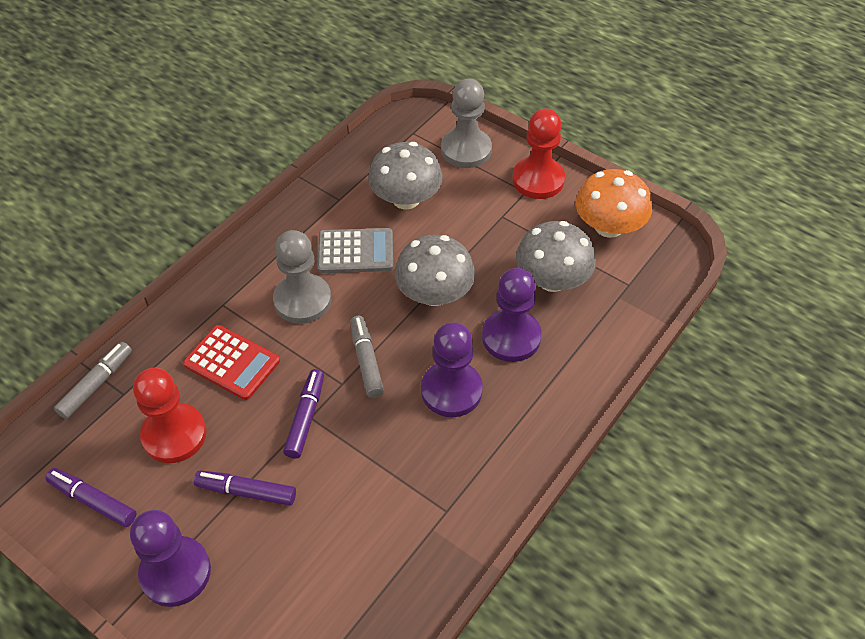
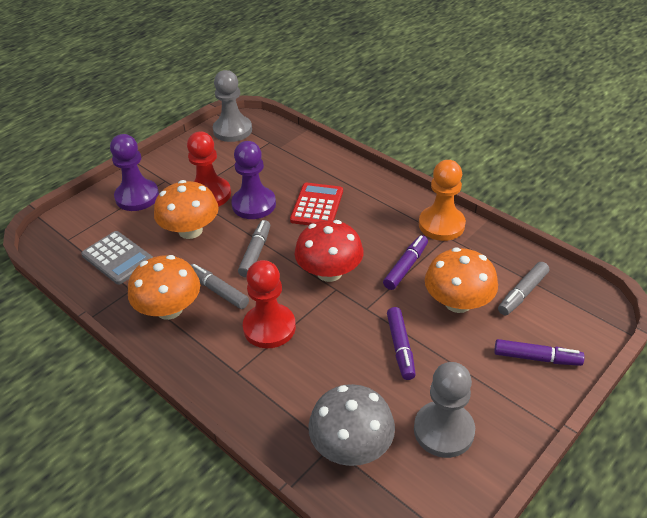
grey marker: [54,342,132,419] [350,316,384,398] = 2 -> [191,264,249,309] [238,220,270,277] [498,262,549,315] = 3
grey mushroom: [368,142,443,210] [395,235,475,306] [516,221,596,292] = 3 -> [308,384,395,466] = 1
orange mushroom: [576,169,652,238] = 1 -> [128,255,200,320] [154,180,219,239] [425,247,498,313] = 3
orange pawn: none = 0 -> [419,160,466,241] = 1
purple pawn: [130,510,211,607] [421,322,483,417] [482,268,542,362] = 3 -> [110,134,159,211] [231,141,276,219] = 2
red mushroom: none = 0 -> [295,220,363,282] = 1

